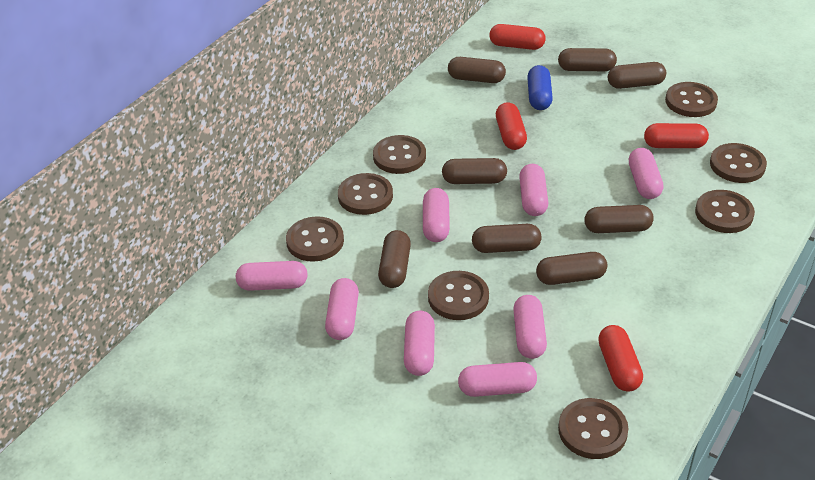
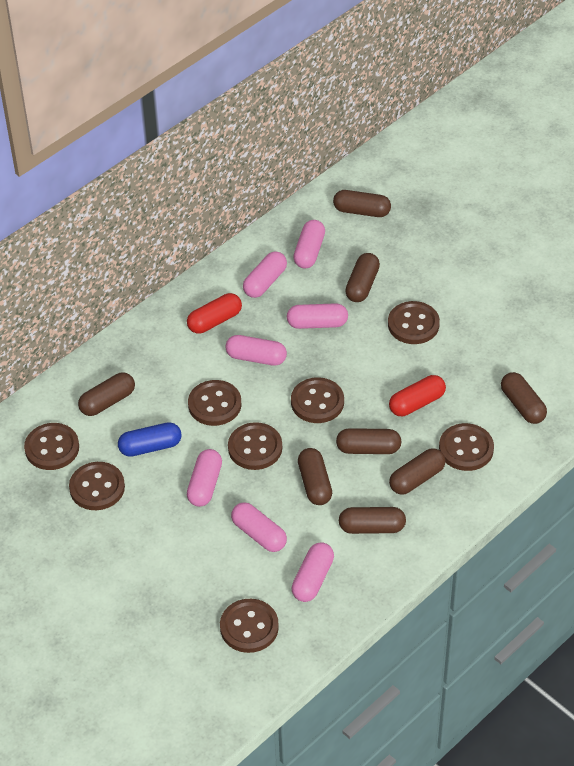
pink capsule: [236,261,308,291] [325,278,359,340] [404,310,435,376] [423,188,450,242] [458,362,537,397] [513,295,547,359] [519,164,548,216] [629,148,664,199] = 8 -> [187,449,222,507] [225,335,287,366] [231,502,287,552] [243,251,287,298] [287,303,348,329] [292,542,334,602] [293,220,325,268] = 7
red capsule: [489,24,546,50] [496,102,527,150] [598,325,643,392] [644,123,709,148] = 4 -> [187,293,242,334] [389,375,446,416] = 2

